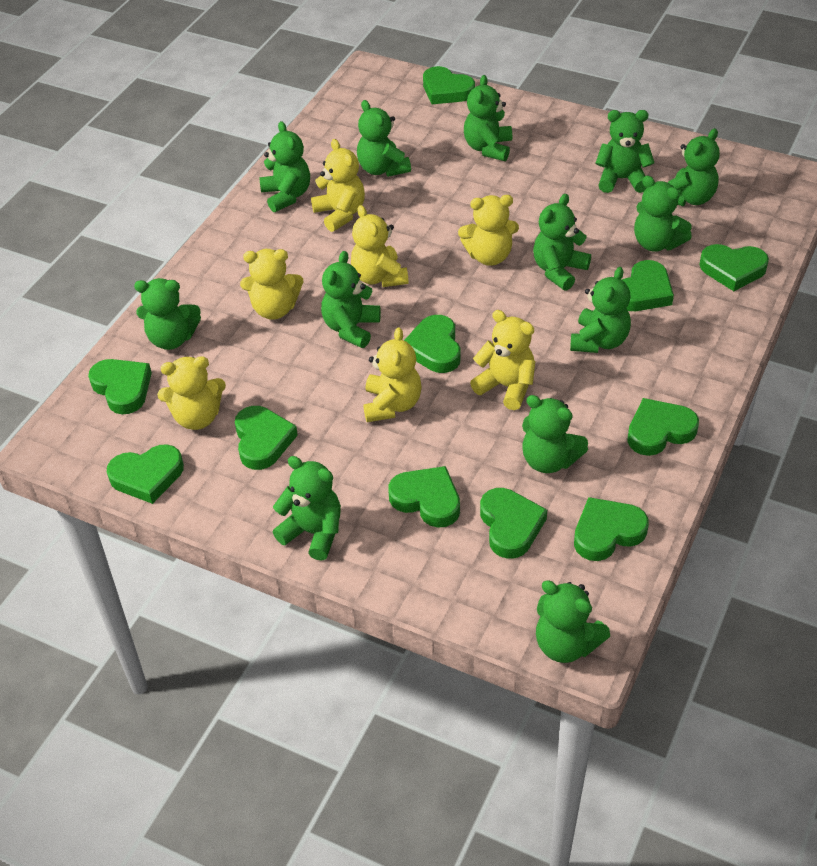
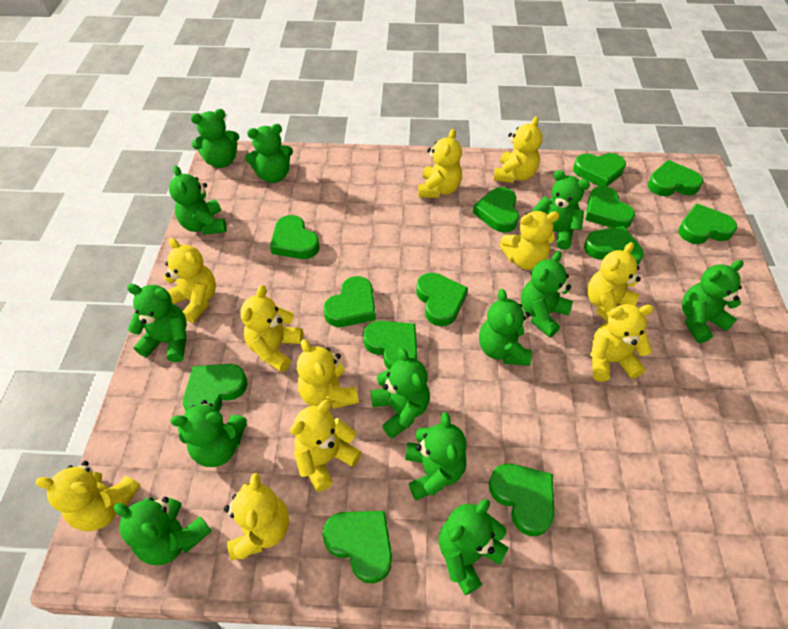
green heart: [88,359,152,414] [107,444,184,504] [235,406,298,470] [388,466,460,528] [404,315,461,373] [423,66,475,104] [480,488,547,559] [574,497,649,561] [622,260,674,311] [627,398,699,456] [699,244,769,291] = 11 -> [183,364,248,411] [270,215,319,259] [322,511,392,584] [323,276,376,327] [363,321,417,369] [416,273,468,326] [473,187,519,233] [489,464,554,536] [573,153,626,187] [584,226,644,266] [585,186,635,228] [648,160,703,196] [678,203,737,244] = 13
yellow teddy bear: [157,356,226,430] [240,249,304,320] [311,139,365,232] [351,205,408,287] [363,327,421,422] [458,195,519,266] [470,310,535,410] = 7 -> [35,461,141,531] [163,238,216,323] [224,473,289,561] [240,285,303,372] [290,400,362,492] [297,339,359,409] [418,129,462,198] [493,116,542,183] [499,211,559,270] [587,242,641,322] [590,304,654,382] = 11

